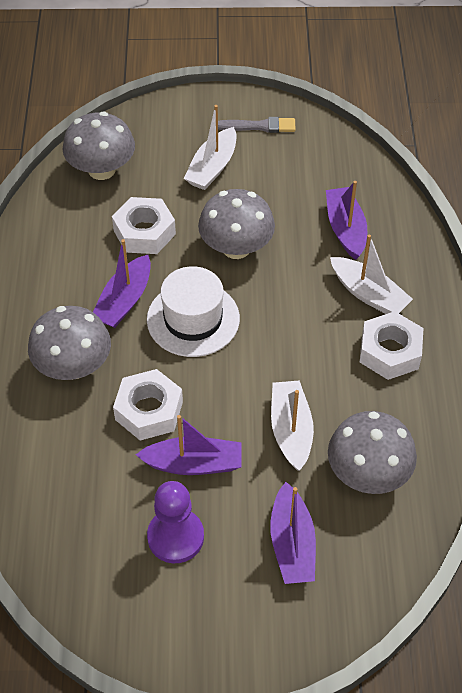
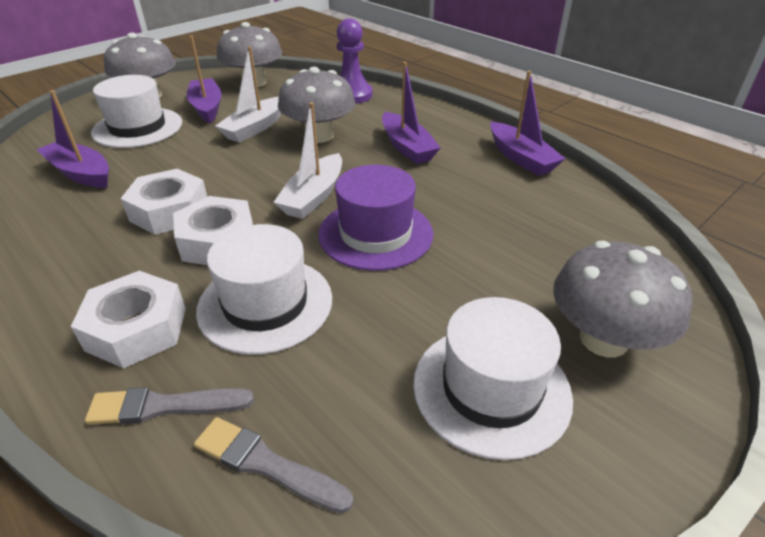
grey brush: [218,117,296,133] = 1 -> [85,387,254,425] [194,417,354,513] = 2
purple hat: none = 0 -> [318,165,434,271] = 1
white boat: [184,105,236,190] [271,380,314,471] [330,234,413,314] = 3 -> [215,46,281,143] [273,102,342,219] = 2
white hat: [147,266,240,357] = 1 -> [91,75,182,148] [196,224,332,355] [413,297,573,460] = 3

